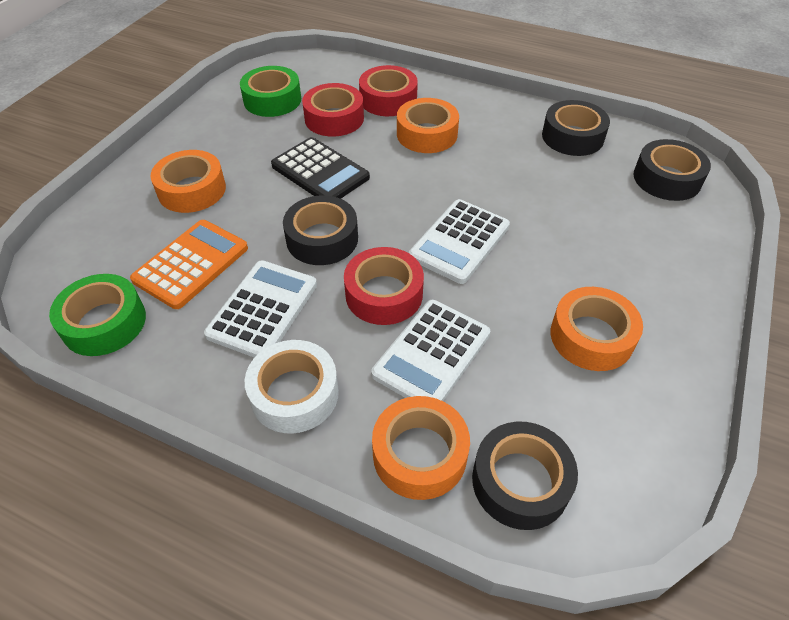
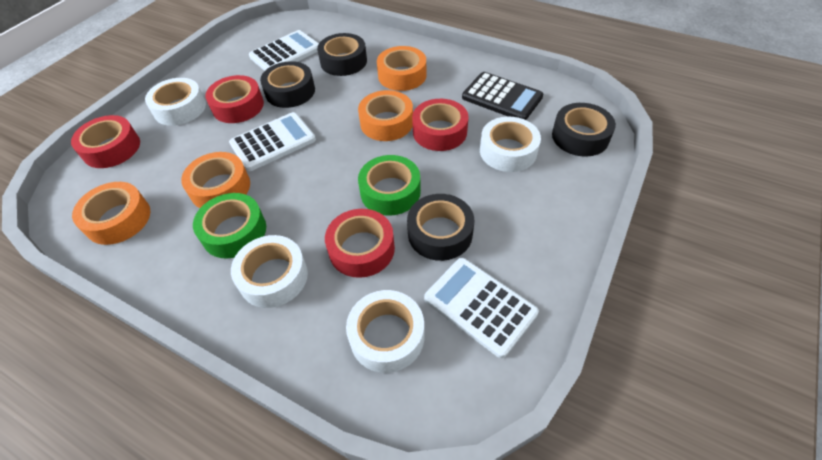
orange calculator: [130,220,248,309] = 1 -> none = 0
red tape: [302,83,364,137] [344,247,424,325] [359,65,418,116] = 3 -> [71,115,140,168] [205,75,264,123] [325,209,395,278] [412,99,469,151] = 4
white tape: [245,340,339,433] = 1 -> [145,78,206,126] [231,235,308,308] [346,290,424,373] [480,117,541,172] = 4

